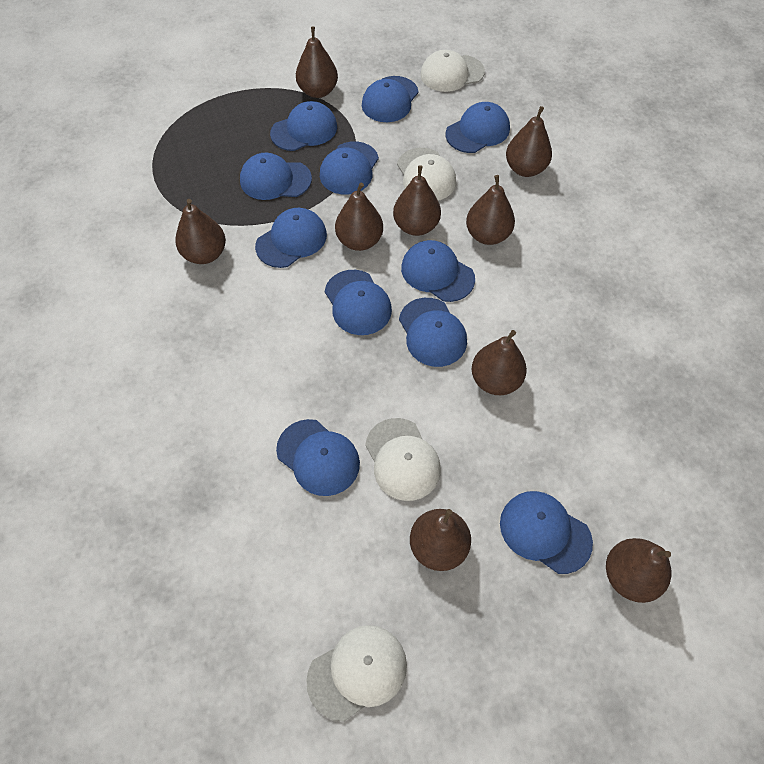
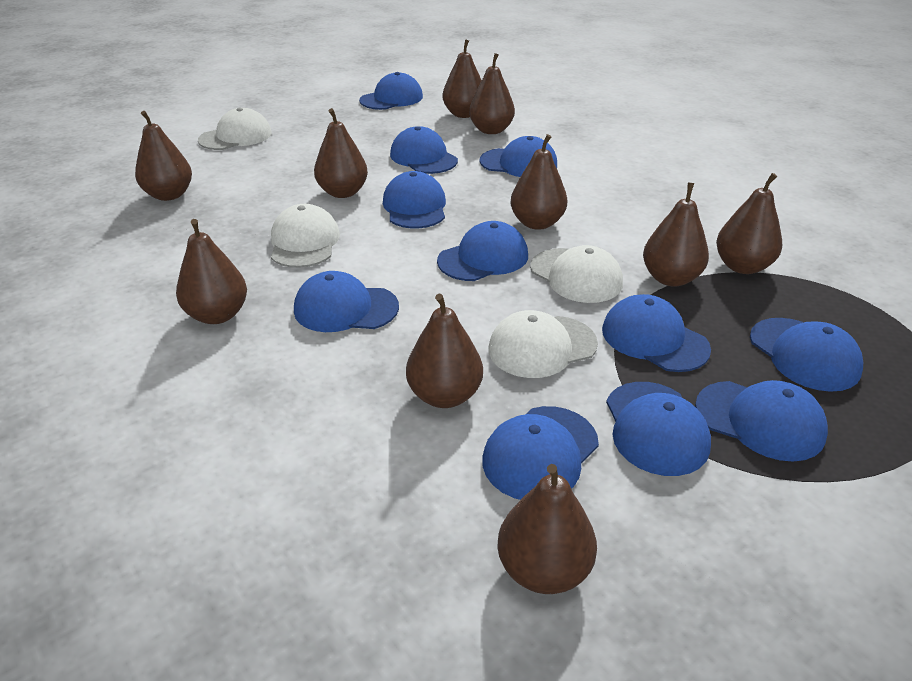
brown pear: [175,199,226,264] [296,27,338,98] [335,183,383,251] [393,165,441,236] [410,509,471,571] [466,175,515,245] [472,330,527,395] [506,106,552,177] [606,538,671,603] = 9 -> [135,111,192,201] [176,219,247,324] [314,108,368,198] [406,294,483,408] [442,39,482,118] [469,53,515,134] [497,464,597,594] [511,134,567,230] [643,182,709,287] [716,173,782,274] = 10

